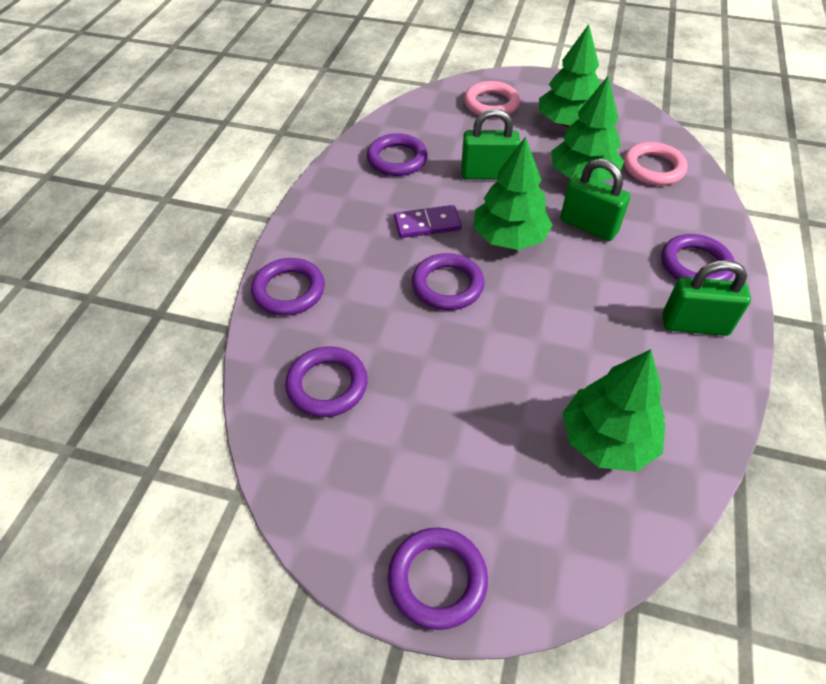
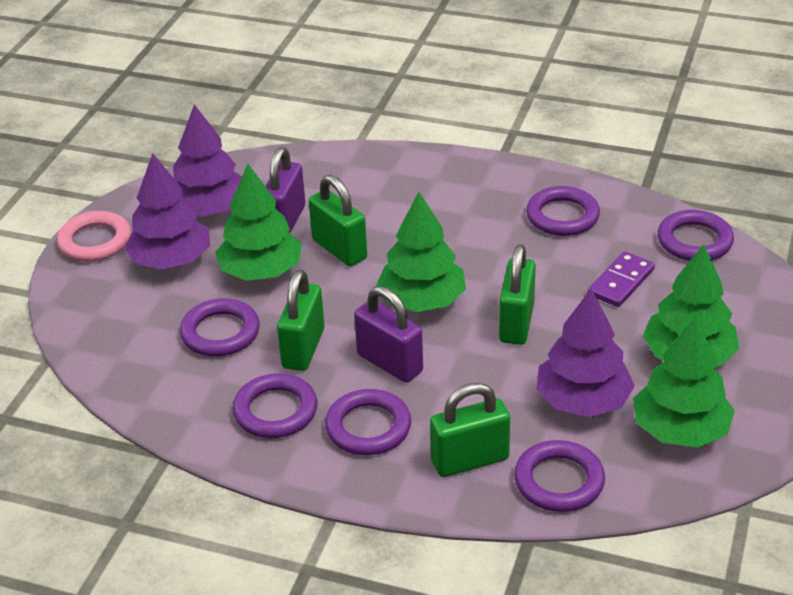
green padlock: [461,108,520,180] [560,159,630,241] [662,260,751,336] = 3 -> [277,270,324,371] [309,175,367,266] [430,383,510,477] [499,244,536,345] = 4
pink ring: [464,81,520,118] [624,142,688,185] = 2 -> [57,211,131,262] = 1
purple padlock: none = 0 -> [265,147,305,233] [354,286,423,383] = 2
purple tree: none = 0 -> [124,153,210,270] [173,104,242,217] [536,289,635,417] = 3

